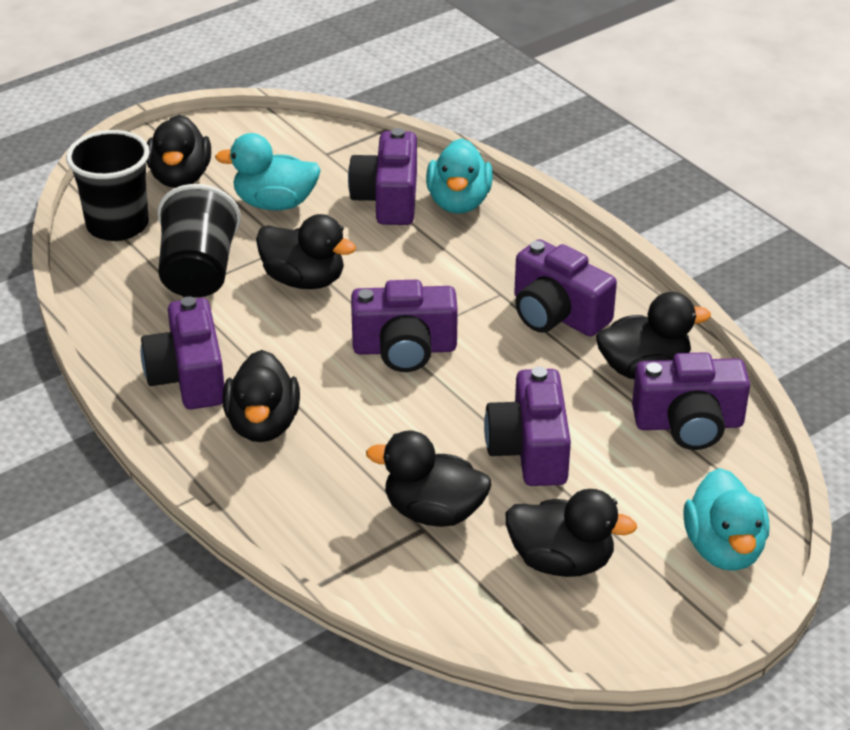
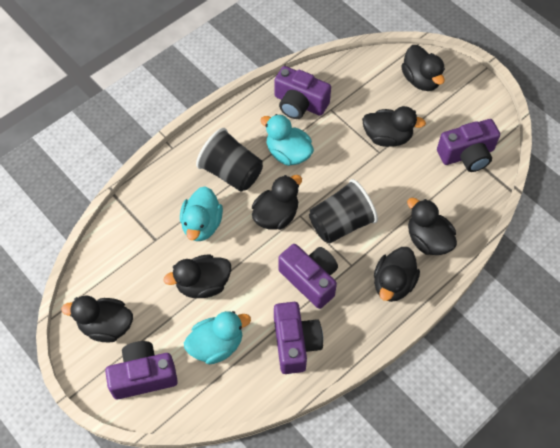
black duck: [146,115,211,188] [223,350,300,442] [256,214,356,289] [366,430,491,527] [506,489,637,577] [596,292,711,379] = 6 -> [61,296,133,343] [164,254,231,298] [252,175,302,230] [362,106,426,147] [374,247,420,302] [401,45,445,91] [407,198,457,255] = 7
purple camera: [141,296,224,409] [348,128,417,225] [351,280,458,372] [484,367,571,486] [514,239,617,336] [632,352,750,450] = 6 -> [105,341,178,399] [274,66,331,119] [274,302,323,374] [278,244,338,309] [437,119,500,172] = 5

